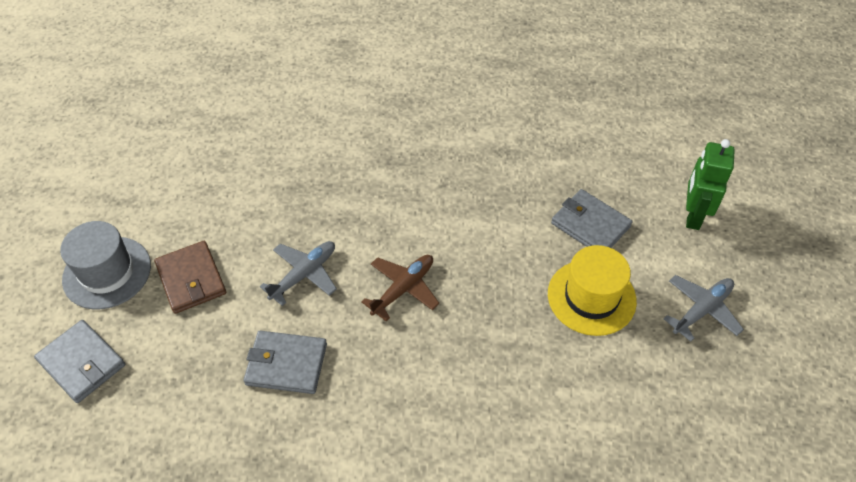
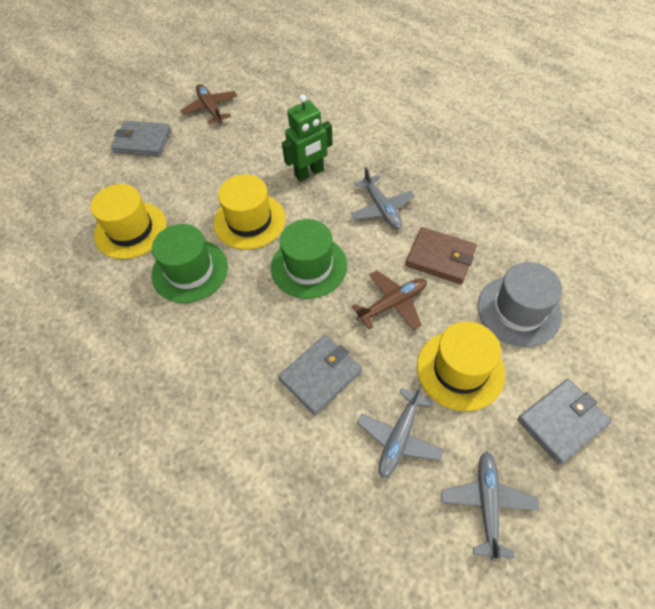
brown plane: [361,255,439,321] = 1 -> [180,84,237,124] [352,271,427,330] = 2
green hat: none = 0 -> [151,224,228,303] [271,219,347,299] = 2
grey plane: [260,241,337,306] [663,275,744,342] = 2 -> [350,167,415,229] [357,384,444,478] [441,451,539,561] = 3
yellow hat: [548,245,637,336] = 1 -> [90,184,167,259] [213,174,286,250] [417,321,506,411] = 3

